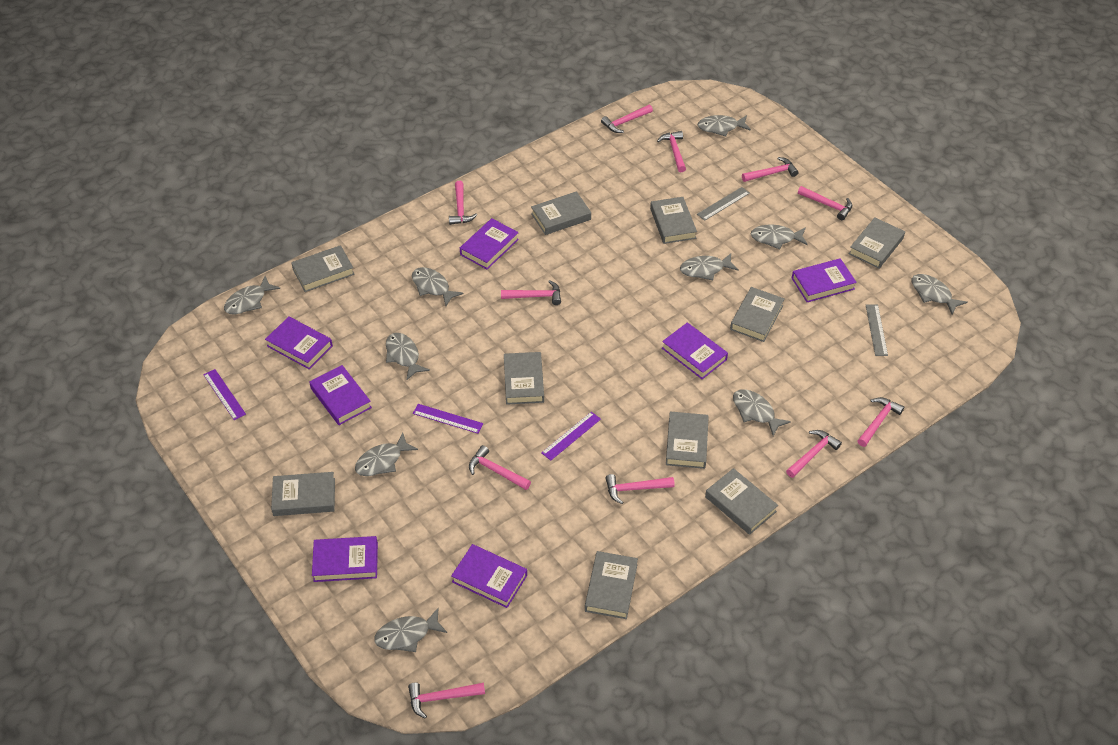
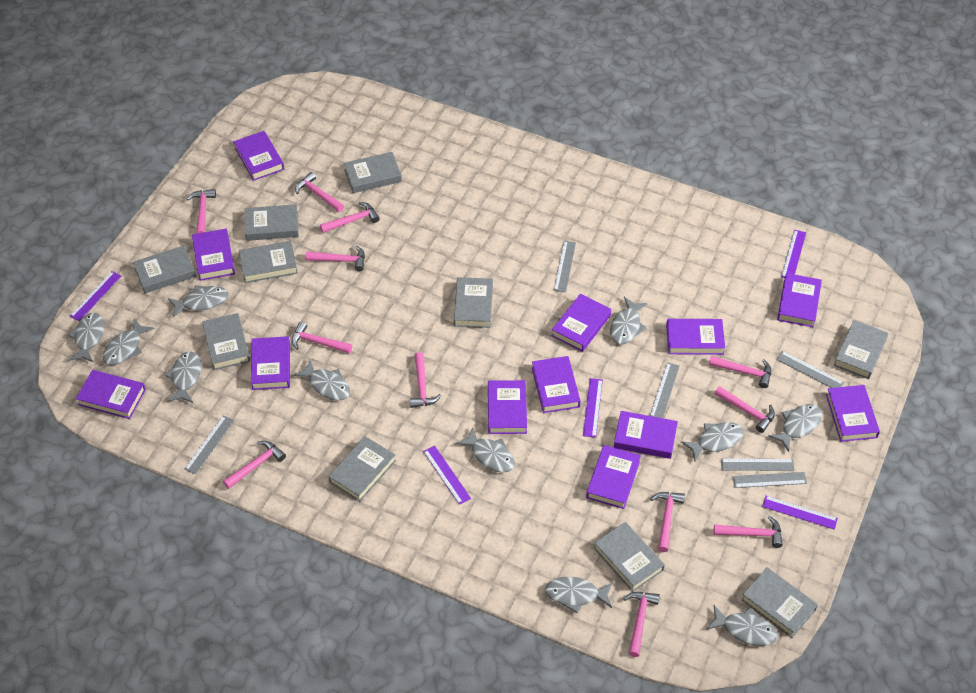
grey fish: [224,276,280,314] [355,433,418,476] [374,608,447,652] [386,333,430,381] [412,267,463,306] [680,253,739,280] [698,115,751,136] [733,389,791,436] [751,224,808,250] [911,274,967,315] = 10 -> [68,313,105,363] [102,318,154,365] [164,351,201,403] [168,285,228,318] [293,359,350,401] [456,427,515,473] [545,577,613,614] [610,297,648,344] [681,422,744,462] [706,605,777,646] [768,404,822,452] = 11
grey ruler: [697,187,750,221] [866,305,888,356] = 2 -> [184,415,234,475] [554,241,576,292] [650,362,680,418] [721,459,795,471] [733,472,807,488] [776,351,844,388] = 6
pink hammer: [408,683,485,719] [449,181,477,225] [469,445,531,490] [501,280,561,305] [601,105,653,133] [605,474,675,504] [657,131,686,173] [742,157,799,182] [786,430,842,478] [798,186,852,220] [857,397,904,447] = 11 -> [186,189,216,234] [223,441,286,489] [292,322,352,353] [295,172,344,212] [305,245,365,271] [320,202,380,233] [410,352,441,408] [623,592,660,657] [650,492,685,552] [709,356,771,388] [714,516,783,548] [715,386,775,433] = 12
purple book: [265,317,333,369] [309,365,372,425] [312,536,378,582] [451,544,527,608] [460,218,519,269] [662,323,728,379] [792,258,857,302] = 7 -> [76,370,146,419] [192,229,235,281] [233,131,284,181] [251,336,290,390] [488,380,527,434] [532,356,581,413] [552,294,611,352] [586,445,641,509] [614,411,678,459] [666,319,725,355] [777,273,822,327] [826,385,880,442] = 12
purple ruler: [203,369,246,420] [413,404,483,433] [541,412,601,461] = 3 -> [70,271,121,321] [423,446,471,505] [583,378,603,438] [762,496,838,530] [781,230,806,278] = 5

